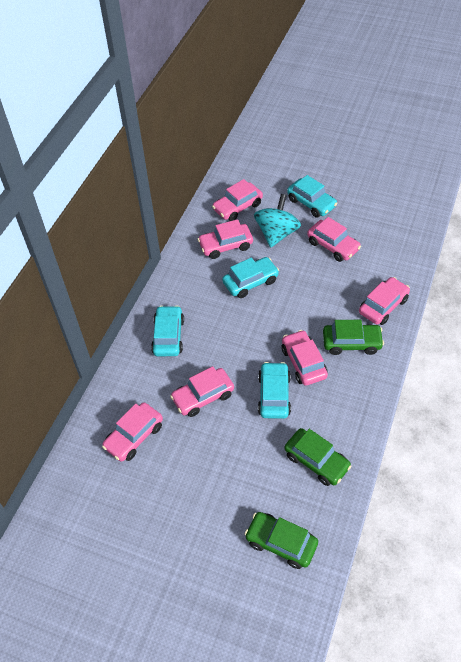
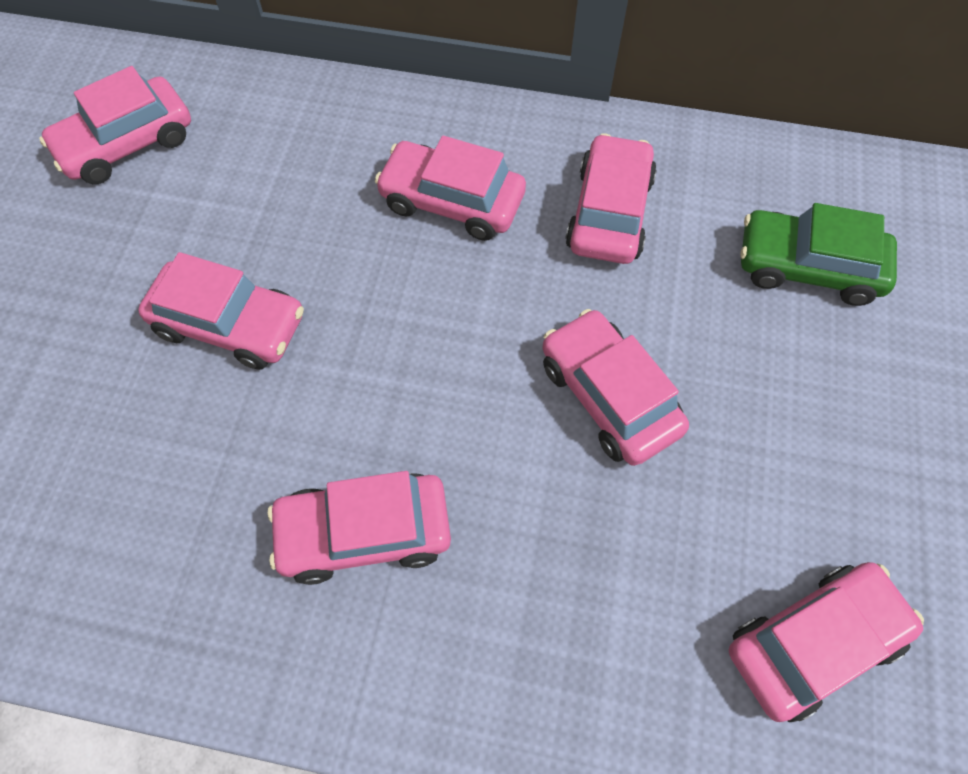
green car: [245,512,318,569] [285,428,352,486] [323,320,384,355] = 3 -> [740,203,897,306] = 1
turquoise car: [151,305,184,356] [222,257,279,298] [258,362,291,419] [287,175,338,218] = 4 -> none = 0
turquoise spinning top: [254,194,301,248] = 1 -> none = 0

